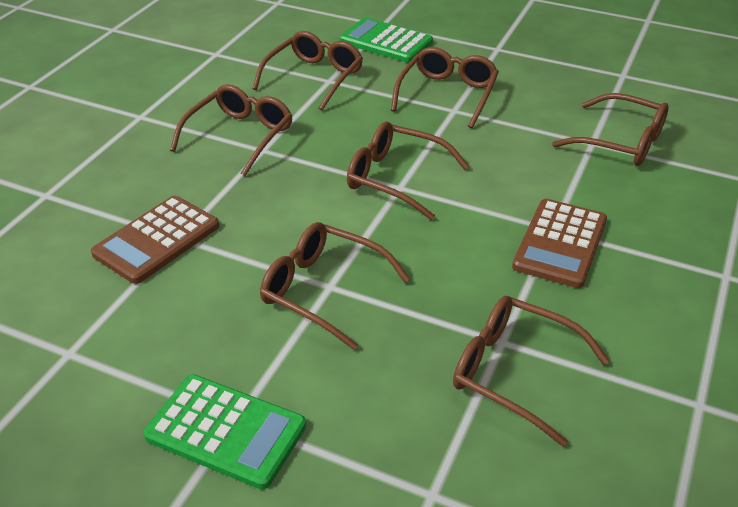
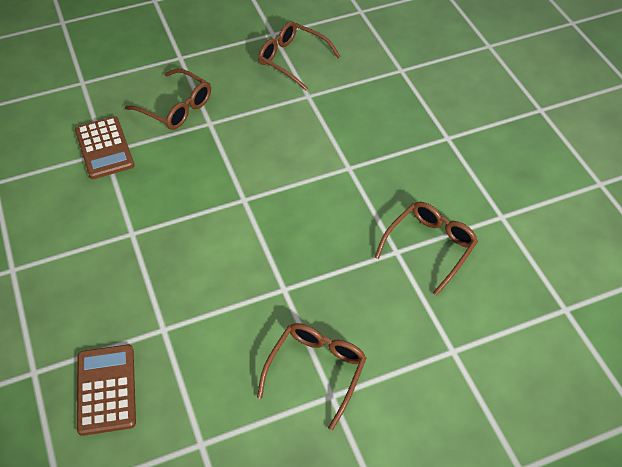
brown glasses: [170,84,292,176] [252,31,363,110] [260,222,410,350] [347,121,469,220] [391,47,499,128] [453,296,610,447] [552,93,669,166] = 7 -> [125,69,211,130] [257,323,366,431] [258,21,341,91] [375,202,478,296] = 4
green calculator: [144,374,306,489] [339,17,433,62] = 2 -> none = 0

